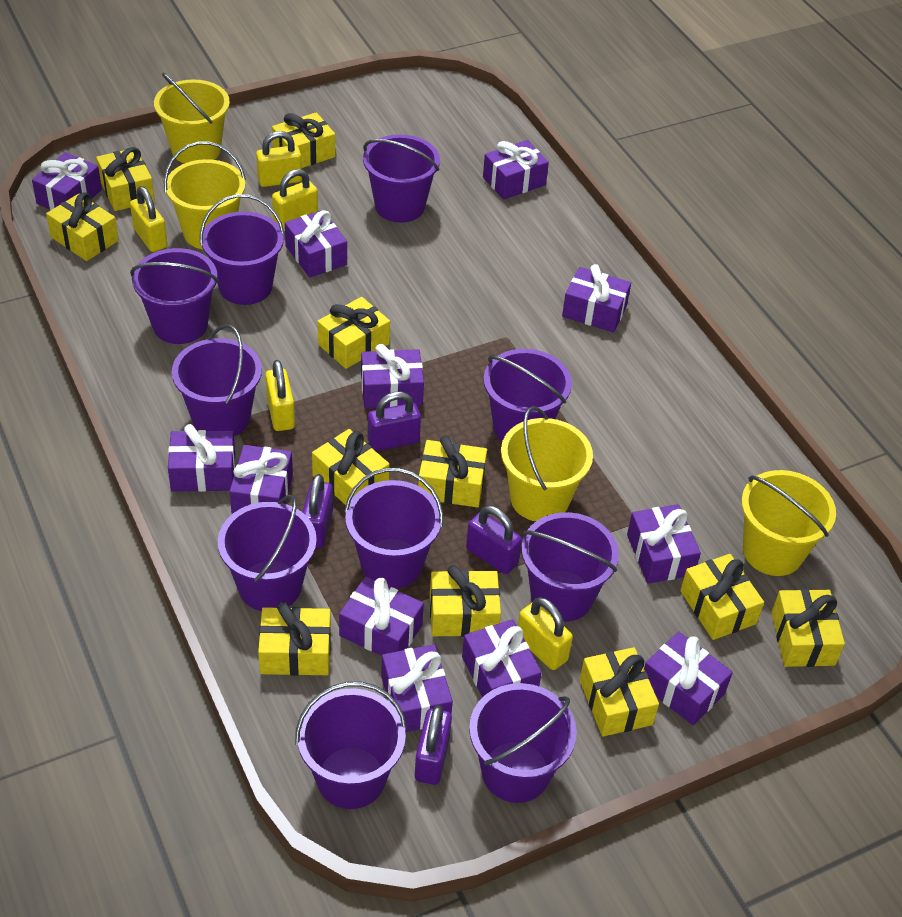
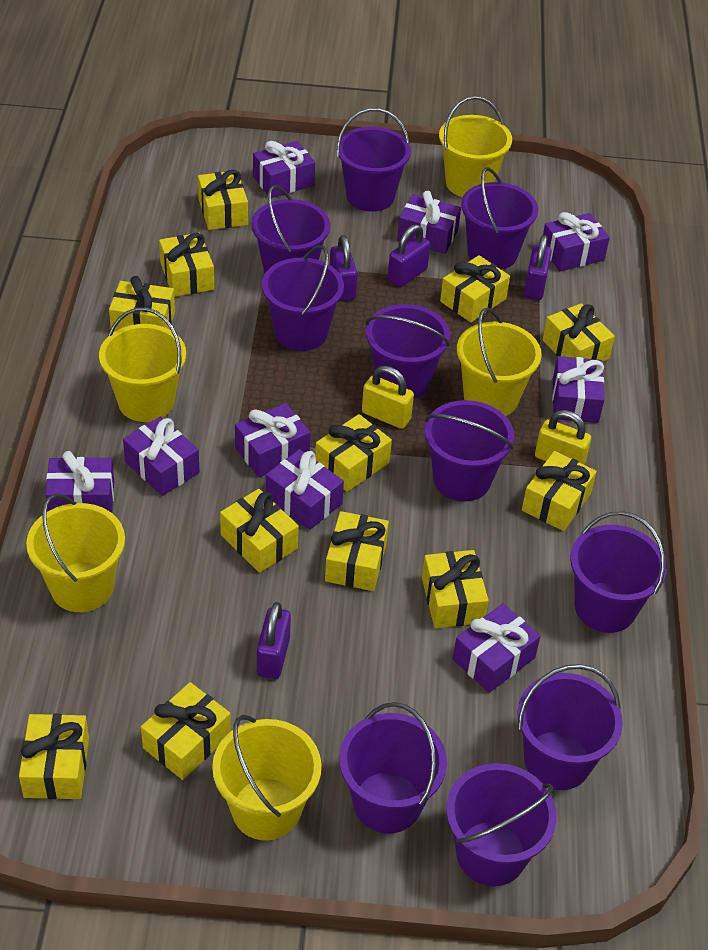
purple gift: [32,152,102,210] [168,424,235,492] [230,445,293,514] [285,210,347,278] [339,576,424,656] [361,344,424,408] [381,644,453,732] [462,619,542,698] [483,140,549,199] [562,264,631,333] [627,504,701,584] [644,632,733,725] = 12 -> [45,451,114,513] [123,416,199,496] [235,403,310,477] [253,141,315,198] [266,449,344,530] [397,191,461,254] [453,603,540,693] [543,212,610,271] [552,356,604,423] = 9
yellow bucket: [154,73,230,164] [164,141,246,249] [501,406,593,521] [741,470,836,576] = 4 -> [26,494,125,612] [99,308,186,422] [212,715,322,841] [439,96,512,197] [457,308,542,416] = 5
yellow gift: [46,193,119,261] [96,147,155,211] [258,602,331,676] [272,112,335,168] [312,429,390,505] [317,297,390,369] [418,436,487,507] [430,565,501,637] [580,647,659,737] [680,554,764,640] [771,589,845,667] = 11 -> [19,714,89,799] [109,276,175,332] [141,682,231,780] [159,233,214,297] [198,170,248,230] [220,489,299,573] [315,414,392,492] [325,511,389,591] [422,550,489,628] [440,255,510,322] [522,451,597,531] [542,303,615,362] = 12
yellow padlock: [130,186,167,252] [256,131,302,187] [265,360,295,431] [272,169,318,229] [518,597,573,670] = 5 -> [362,366,414,429] [535,410,591,464] = 2

